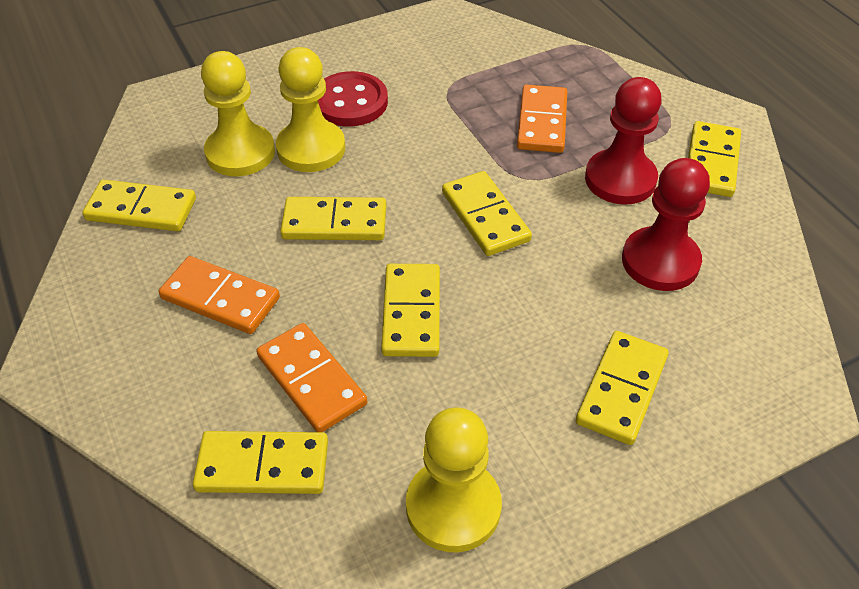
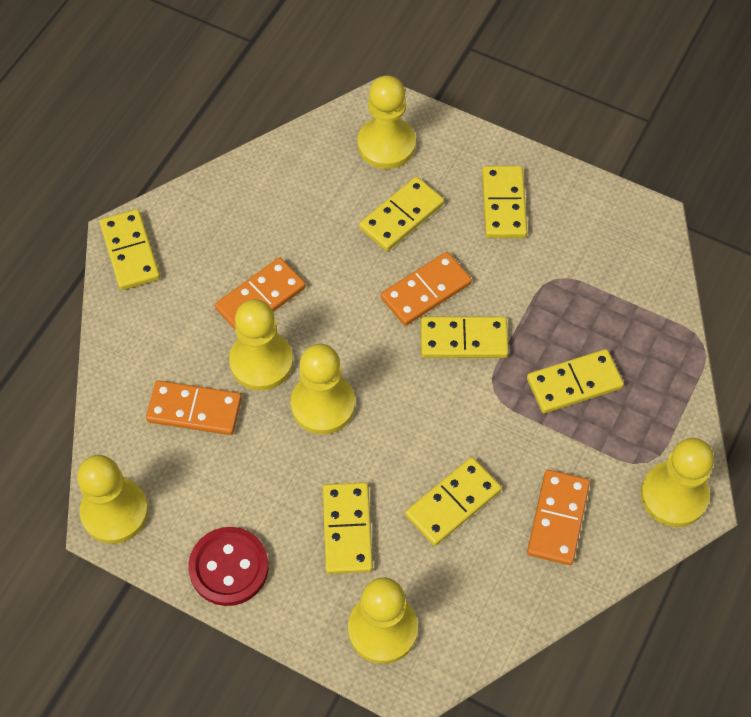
orange domino: [159,256,280,334] [256,323,367,432] [517,85,567,153] = 3 -> [146,380,242,435] [215,257,306,330] [381,252,472,326] [527,470,590,565] = 4
red pawn: [585,77,662,204] [622,158,710,291] = 2 -> none = 0
yellow pawn: [201,51,275,176] [276,47,345,172] [406,407,502,552] = 3 -> [77,455,149,544] [229,299,293,391] [291,344,355,434] [348,577,418,664] [357,76,416,169] [641,438,714,527] = 6

